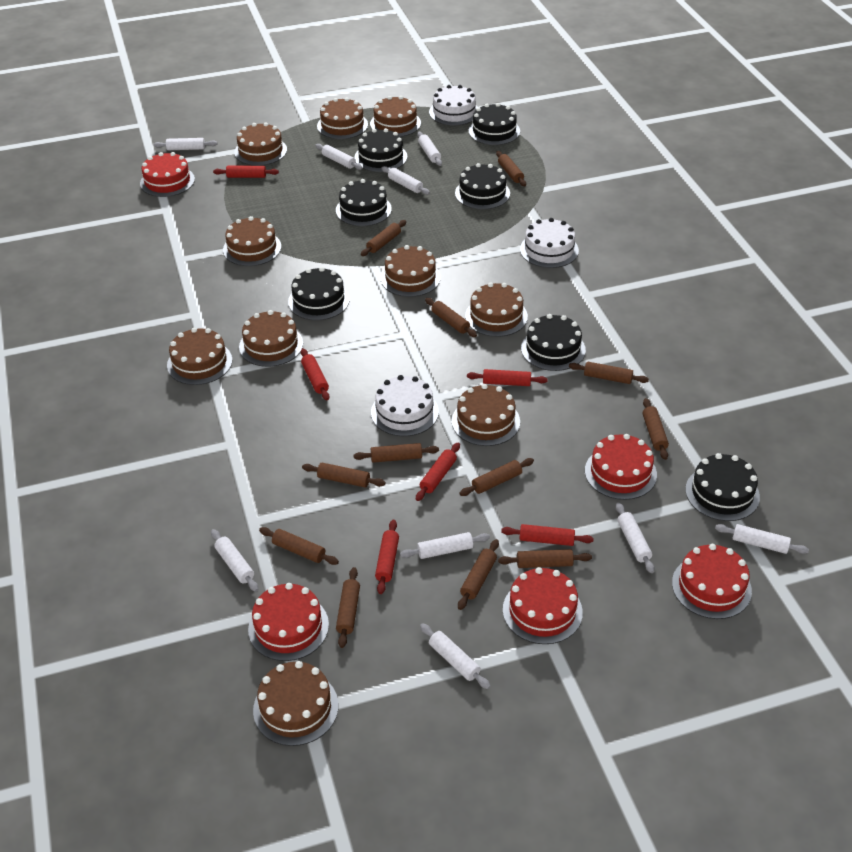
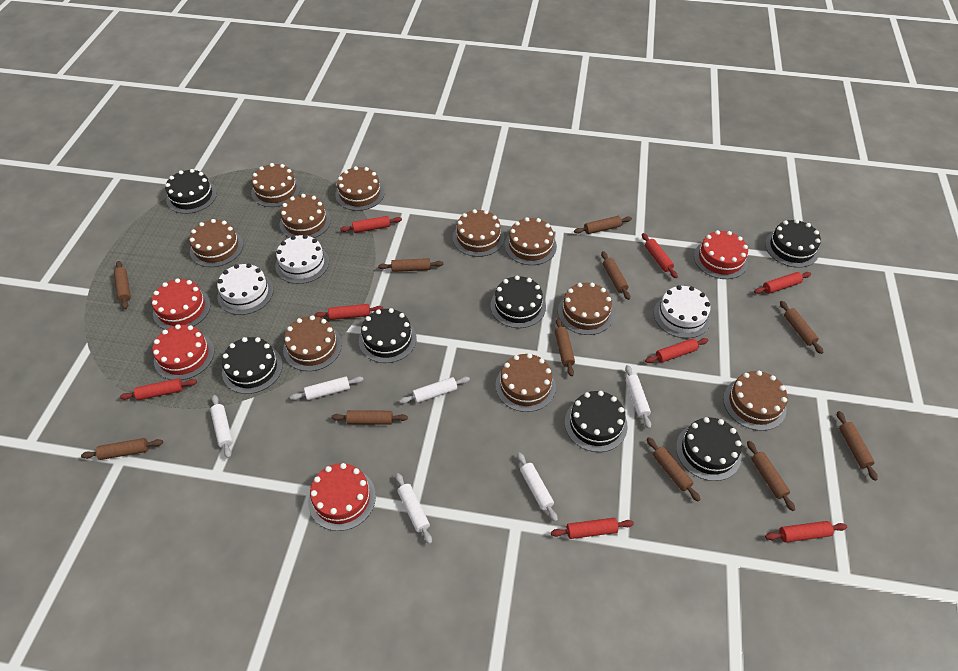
brown rolling pin: [259,527,339,565] [302,463,386,487] [336,567,360,648] [353,443,439,463] [361,220,406,256] [425,298,477,337] [458,539,499,610] [459,458,534,496] [496,151,526,186] [498,549,592,568] [569,362,649,384] [642,398,669,460] = 12 -> [81,438,163,460] [114,261,131,309] [331,410,408,424] [378,258,443,272] [555,318,575,376] [574,216,632,234] [601,251,630,300] [647,437,701,501] [747,441,795,511] [780,301,823,354] [837,411,878,481] = 11
red cake: [140,152,195,197] [248,583,329,661] [503,567,583,644] [585,434,657,500] [672,544,752,619] = 5 -> [151,278,211,330] [152,324,214,380] [308,463,376,531] [694,230,748,279] = 4
red rolling pin: [213,166,279,178] [301,348,330,400] [375,520,399,594] [416,442,460,501] [467,369,548,386] [501,524,594,546] = 6 -> [120,378,197,400] [315,304,384,320] [340,216,402,233] [551,518,634,539] [642,233,678,278] [645,338,708,363] [754,272,811,294] [765,521,847,542] = 8
white rolling pin: [153,138,217,150] [211,529,258,592] [315,144,363,170] [381,166,430,195] [400,532,490,559] [417,132,442,166] [420,623,491,689] [616,502,654,573] [715,524,809,554] = 9 -> [210,395,233,458] [290,376,364,400] [396,473,432,544] [399,377,470,404] [517,452,558,522] [625,365,651,429] = 6

